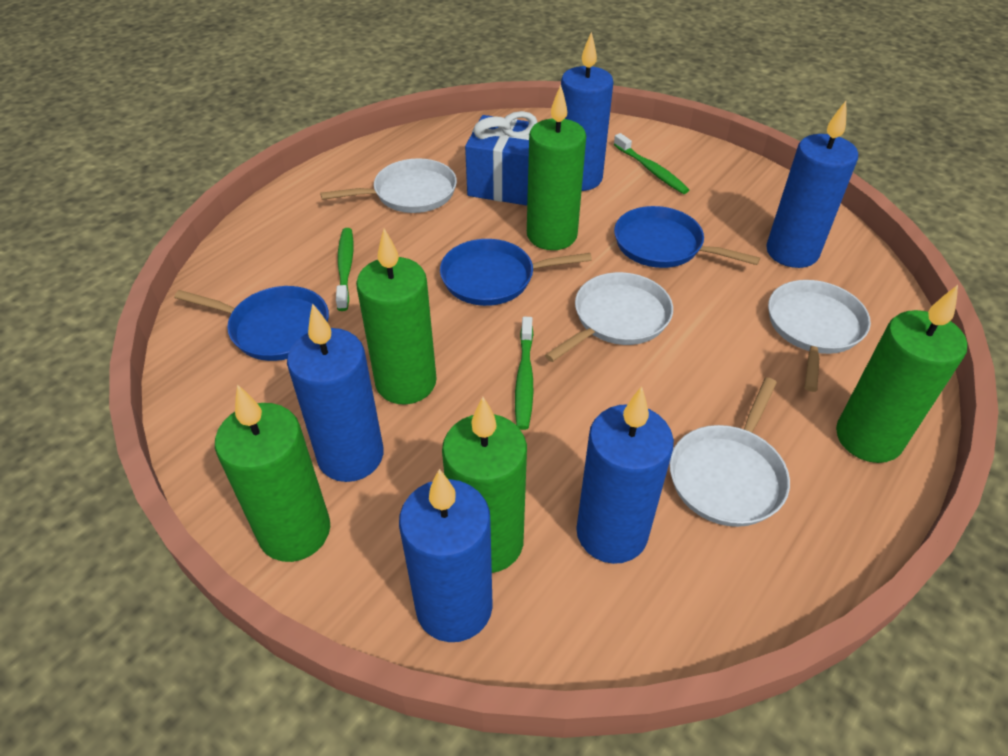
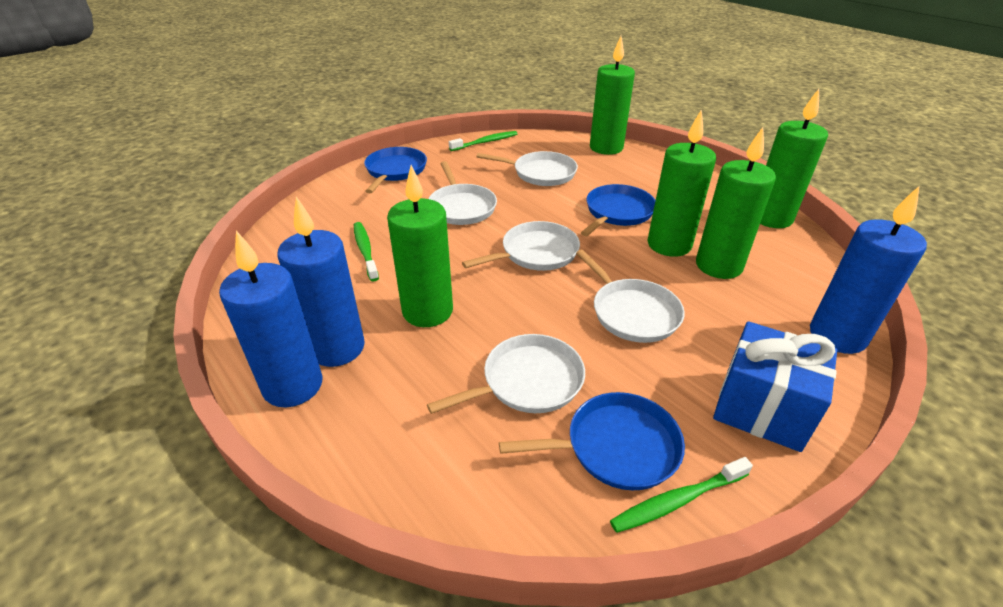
blue candle: [287,303,384,482] [399,469,493,642] [561,32,613,191] [576,386,674,564] [766,101,858,268] = 5 -> [219,231,323,407] [277,197,365,367] [810,185,927,354] = 3
white pan: [320,158,457,213] [545,272,673,362] [670,377,790,527] [768,280,871,392] = 4 -> [427,334,585,414] [428,161,497,225] [462,221,580,271] [476,151,578,186] [576,250,685,343] = 5

